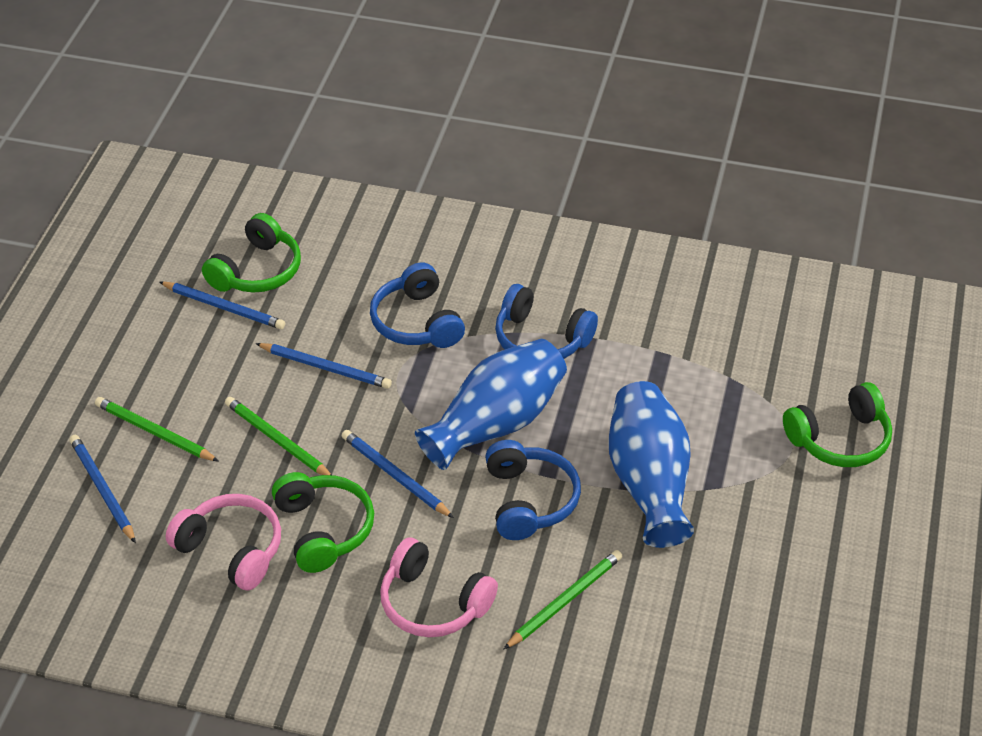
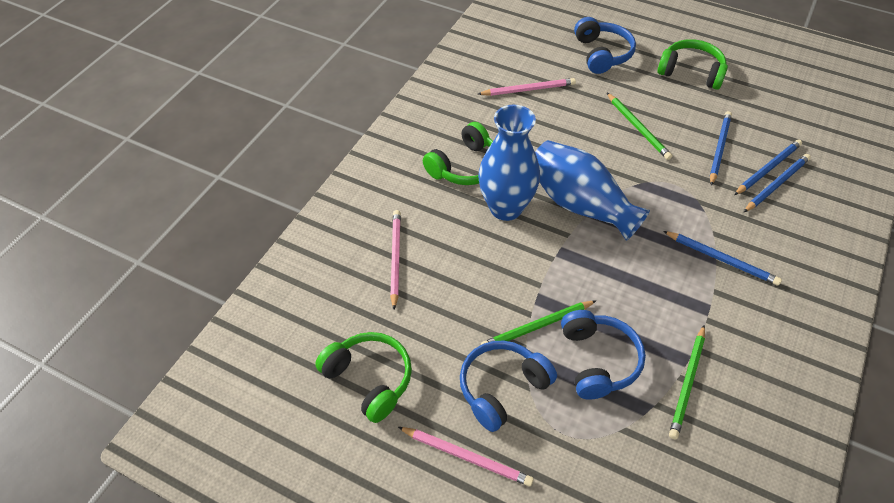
pink headphones: [166,494,281,591] [380,537,498,637] = 2 -> none = 0
pink pencil: none = 0 -> [390,210,401,310] [398,427,534,486] [478,78,576,96] = 3

